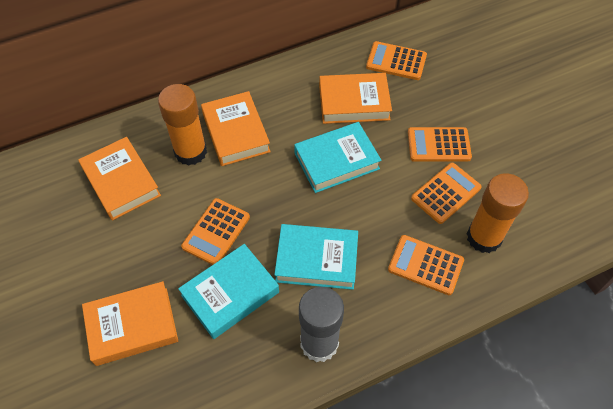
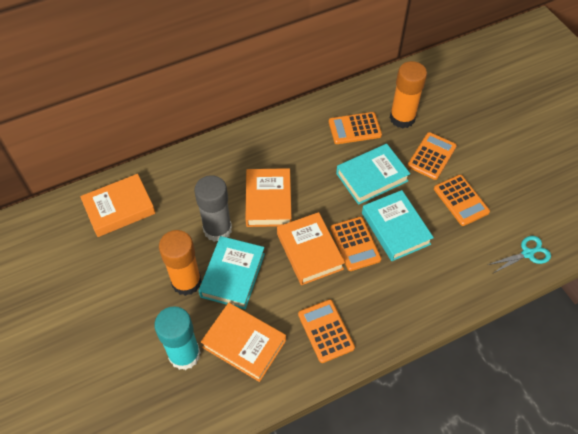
turquoise glue stick: none = 0 -> [154,306,201,370] = 1
turquoise scissors: none = 0 -> [488,236,551,273] = 1

